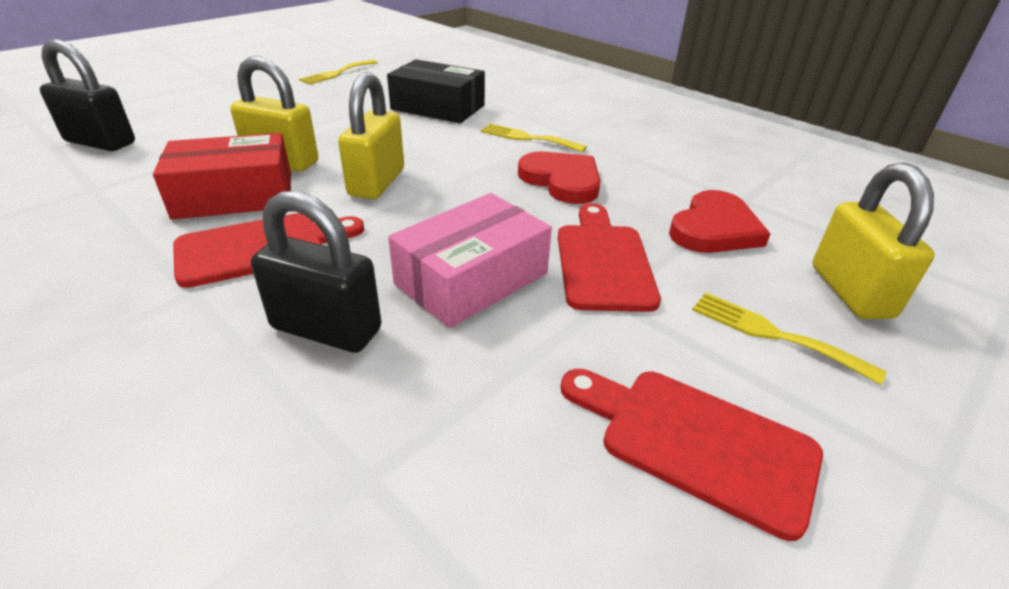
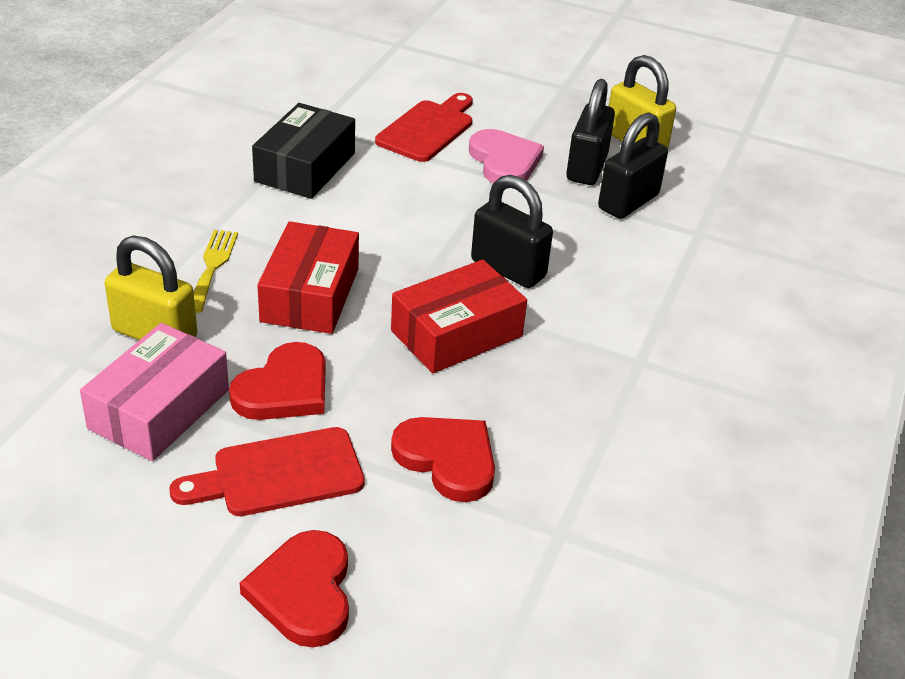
black padlock: [40,39,135,151] [251,191,381,353] = 2 -> [471,175,553,288] [566,79,615,185] [598,112,668,219] = 3
pink heart: none = 0 -> [469,129,544,183] = 1
red box: [153,133,291,220] = 1 -> [257,221,359,334] [391,259,527,373] = 2
red cutting board: [173,213,364,288] [558,203,661,312] [560,369,823,541] = 3 -> [169,427,365,516] [375,93,473,162] = 2
red heart: [518,151,601,204] [669,190,770,253] = 2 -> [229,342,325,420] [240,530,349,647] [391,417,495,502] = 3
yellow fork: [299,59,378,85] [481,123,587,152] [692,292,887,385] = 3 -> [194,230,238,313] = 1
yellow padlock: [230,56,318,172] [338,72,404,199] [812,163,935,319] = 3 -> [105,236,197,340] [609,55,676,149] = 2

